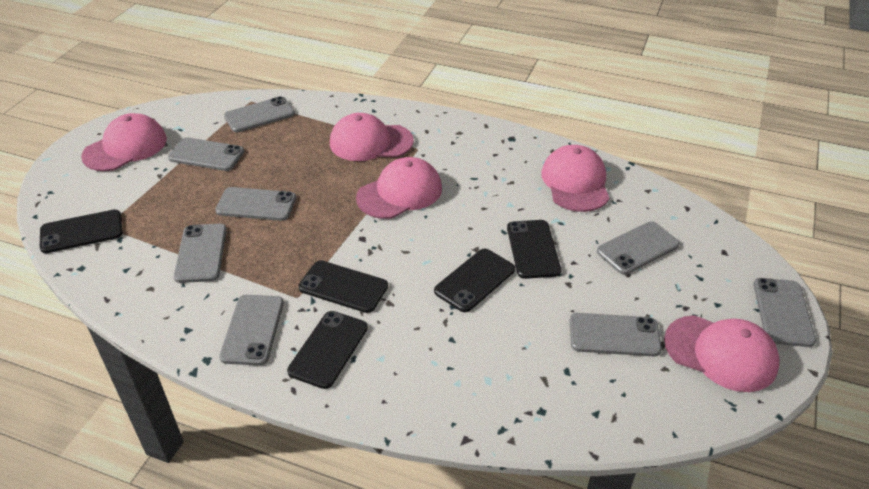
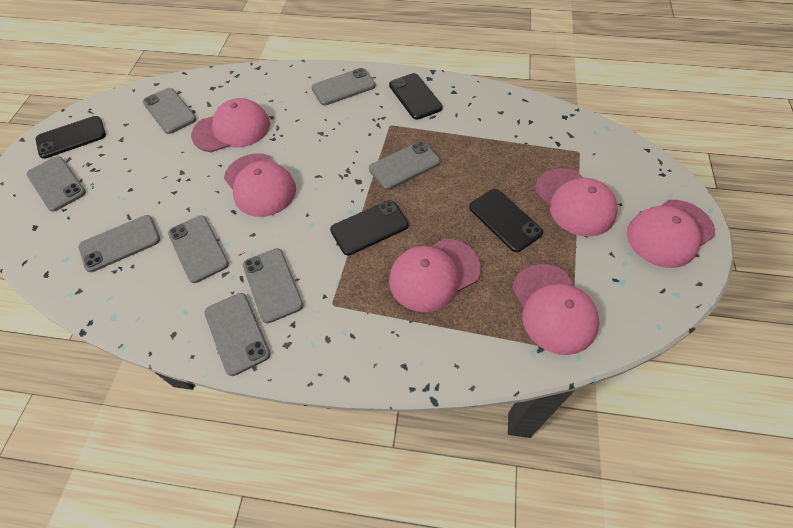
black phone: [40,209,123,253] [287,311,368,389] [298,260,388,313] [434,248,515,312] [507,220,561,279] = 5 -> [36,116,106,159] [330,200,409,255] [389,73,443,120] [469,189,543,252] = 4
pink cap: [81,113,167,171] [330,113,414,161] [356,157,442,219] [541,145,609,212] [664,315,780,392] = 5 -> [191,98,270,152] [224,153,296,217] [389,239,481,312] [512,264,600,355] [535,168,618,237] [627,200,715,268] = 6

